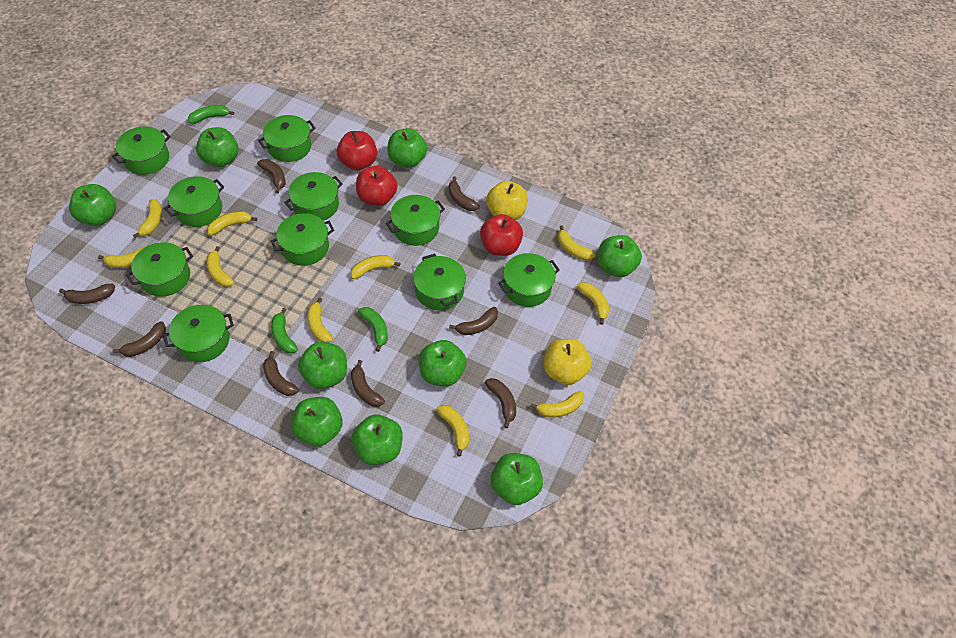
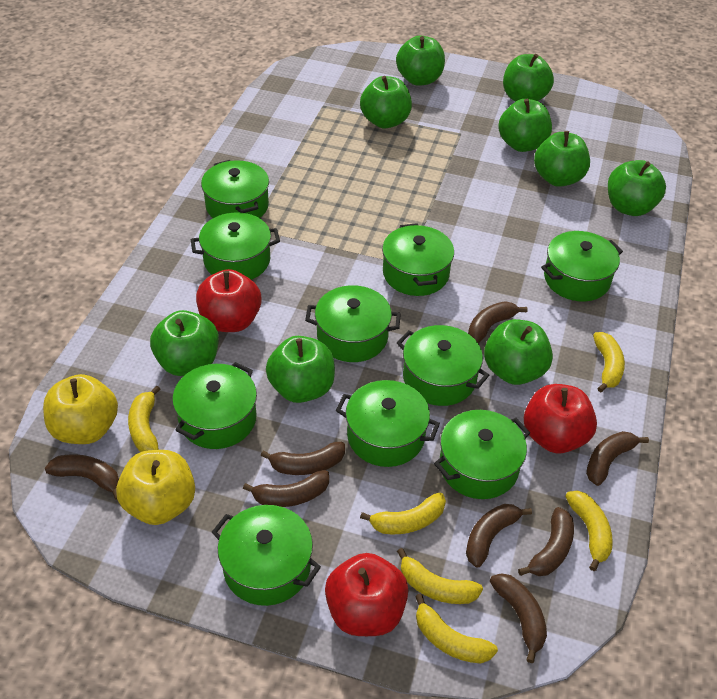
green banana: [188,105,234,124] [271,307,298,354] [358,307,388,352] = 3 -> none = 0
yellow banana: [98,246,146,268] [133,199,162,238] [206,246,234,287] [207,211,257,236] [307,298,333,343] [350,255,401,279] [436,405,469,457] [530,391,585,417] [558,226,596,261] [577,282,609,325] = 10 -> [128,385,160,452] [360,493,446,534] [397,548,483,604] [415,594,498,663] [565,490,613,571] [593,332,625,393] = 6

